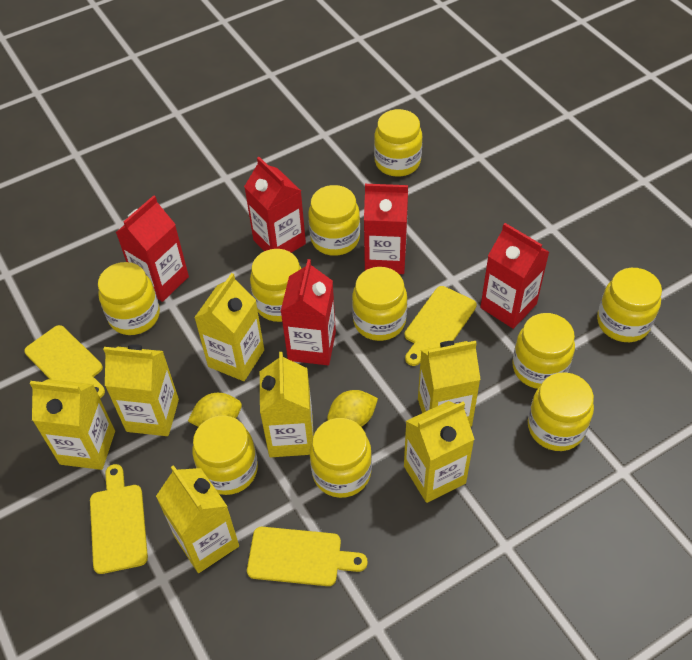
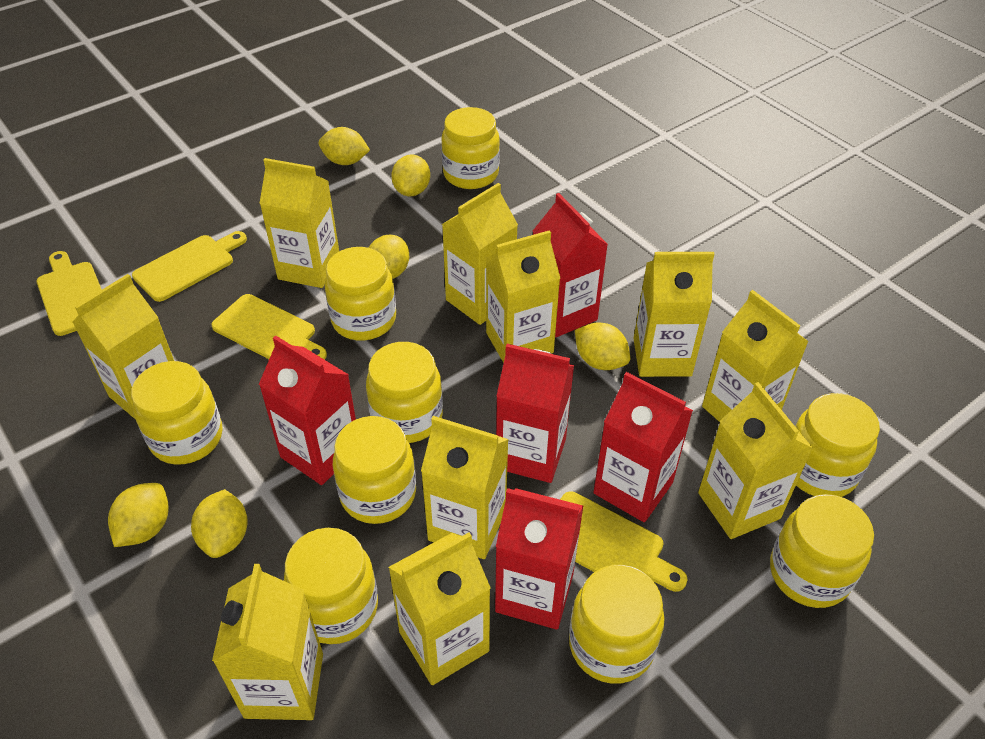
yellow carton: [30,379,115,470] [103,344,179,436] [156,465,239,573] [194,273,264,381] [260,352,314,457] [404,401,475,503] [418,341,481,427] = 7 -> [73,274,174,419] [212,564,323,720] [259,158,339,288] [388,532,491,685] [421,416,509,559] [442,183,518,325] [486,230,560,363] [633,252,714,377] [698,382,813,539] [702,290,809,422] = 10
yellow jar: [98,262,160,335] [192,416,258,495] [250,249,301,322] [308,185,360,256] [310,418,372,498] [352,267,407,341] [374,109,422,177] [512,313,575,389] [528,372,594,451] [597,268,662,342] = 10 -> [131,361,223,465] [284,528,378,644] [325,247,396,340] [333,416,416,524] [366,342,443,443] [441,107,500,189] [569,565,665,684] [770,494,874,608] [795,393,880,497] = 9
yellow lemon: [188,393,242,427] [327,390,378,427] = 2 -> [108,483,169,547] [191,489,248,558] [319,127,370,165] [369,235,409,279] [391,155,430,196] [575,322,630,370] = 6

